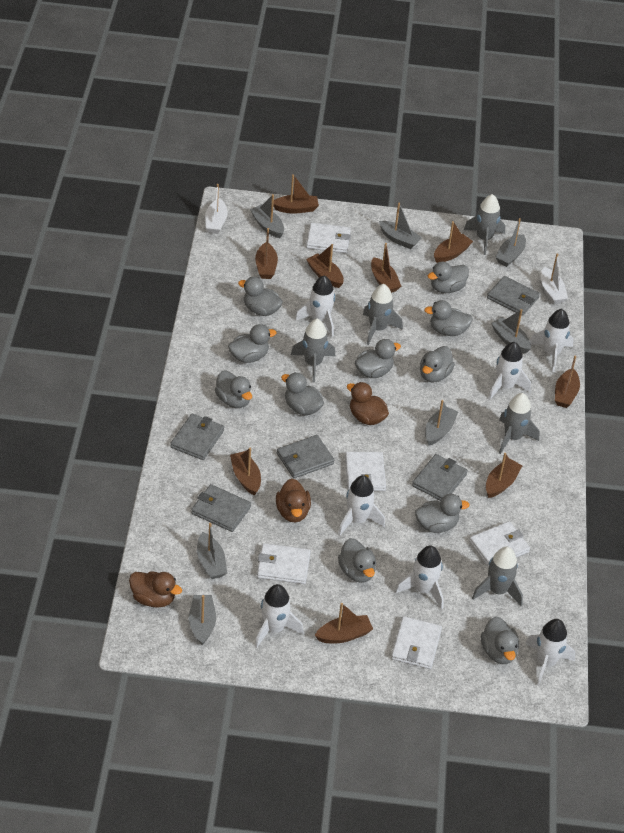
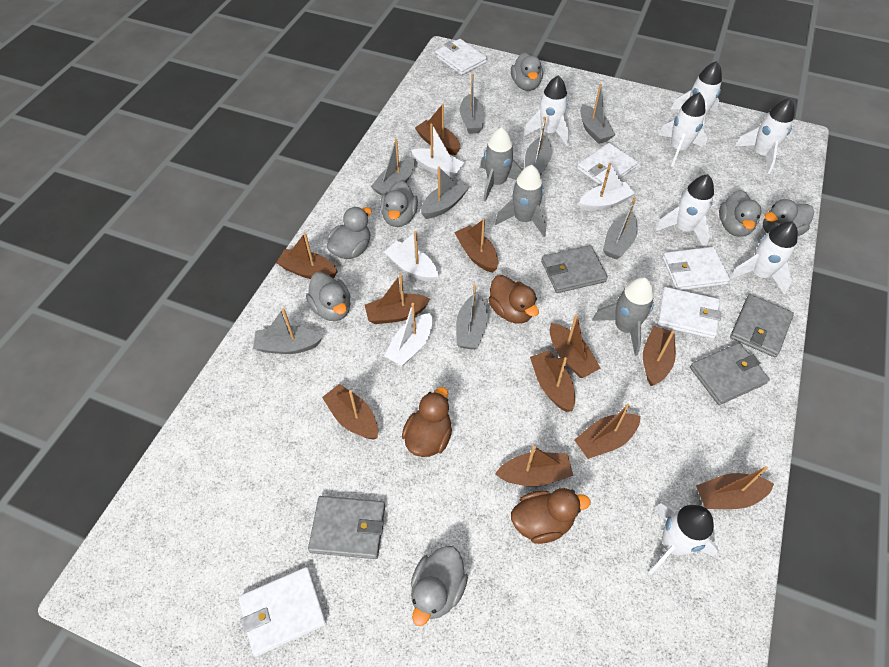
brown boat: [230,448,261,496] [255,228,278,279] [273,174,319,214] [306,244,344,288] [315,603,373,643] [371,243,401,293] [434,221,473,263] [486,453,522,498] [555,356,580,408] = 9 -> [276,233,338,279] [322,384,378,440] [365,274,430,324] [415,104,460,155] [454,219,498,273] [495,445,573,486] [530,350,575,412] [550,314,600,378] [574,404,641,459] [643,326,676,386] [696,466,774,509] = 11
grey boat: [189,595,216,645] [197,523,227,579] [250,194,284,238] [379,202,422,249] [425,400,458,446] [491,309,531,354] [495,218,526,267] = 7 -> [253,308,323,354] [371,138,415,196] [421,167,469,219] [456,284,488,350] [460,74,484,134] [525,117,552,175] [580,84,615,144] [603,197,638,260] = 8
grey duck: [215,371,252,408] [228,324,276,363] [238,277,283,316] [281,372,324,415] [338,538,376,583] [355,339,401,378] [415,494,470,533] [420,346,455,382] [424,300,473,336] [428,262,469,293] [481,616,519,664] = 11 -> [306,272,350,321] [327,207,372,259] [380,181,418,227] [411,546,468,626] [511,52,543,91] [719,190,762,237] [763,199,814,236] = 7
grey rocket: [291,319,335,383] [363,284,403,345] [464,194,505,255] [472,547,523,606] [499,393,540,454] = 5 -> [480,127,523,202] [495,165,546,237] [592,277,654,356] = 3
grey wallet: [170,414,224,460] [191,484,251,532] [277,435,335,478] [412,454,468,501] [487,276,540,316] = 5 -> [308,496,385,559] [541,245,608,293] [690,343,770,405] [730,295,794,357] = 4
white boat: [205,184,228,234] [541,253,568,304] = 2 -> [384,231,438,282] [384,303,432,366] [411,123,464,178] [579,163,635,211] = 4

